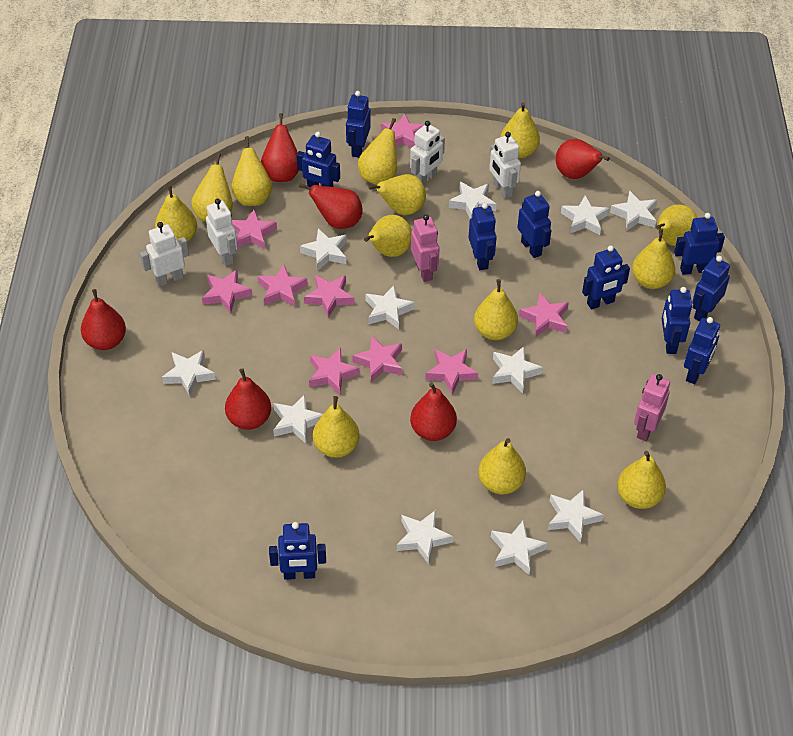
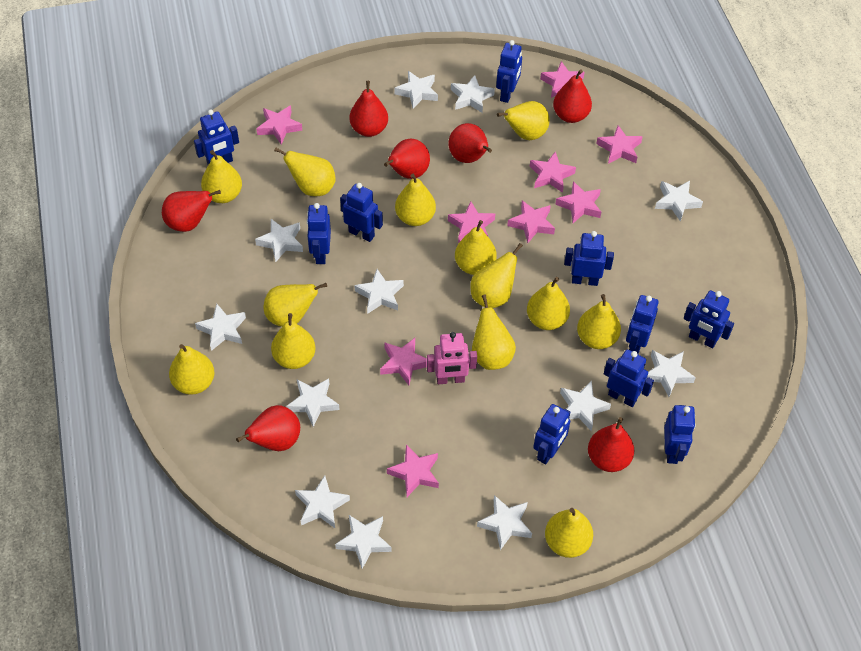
pink robot: [411,214,440,282] [634,374,670,441] = 2 -> [427,332,477,384] = 1
red pear: [81,289,126,350] [225,368,271,430] [261,113,299,182] [299,183,363,229] [410,382,457,441] [555,139,610,179] = 6 -> [162,190,221,232] [236,405,300,451] [349,81,388,137] [384,139,430,179] [448,123,492,163] [553,70,592,123] [588,417,635,472] = 7
white robot: [140,222,189,287] [206,198,238,266] [410,121,445,185] [489,132,521,199] = 4 -> none = 0
white star: [162,350,216,396] [273,394,323,444] [300,228,347,271] [366,285,415,329] [397,510,453,564] [449,182,497,219] [491,520,548,575] [492,346,543,393] [548,489,604,543] [561,195,609,235] [610,191,657,231] = 11 -> [195,304,246,351] [255,219,303,262] [286,378,340,427] [295,475,350,528] [335,515,392,569] [354,269,404,314] [394,71,438,109] [451,75,495,113] [477,495,532,550] [560,381,611,431] [647,350,696,397] [655,181,703,222] = 12

